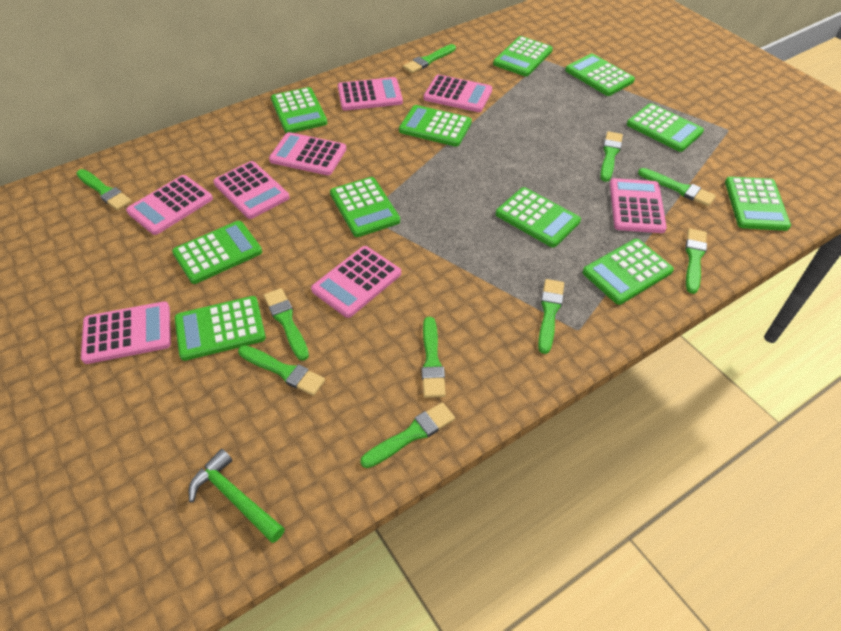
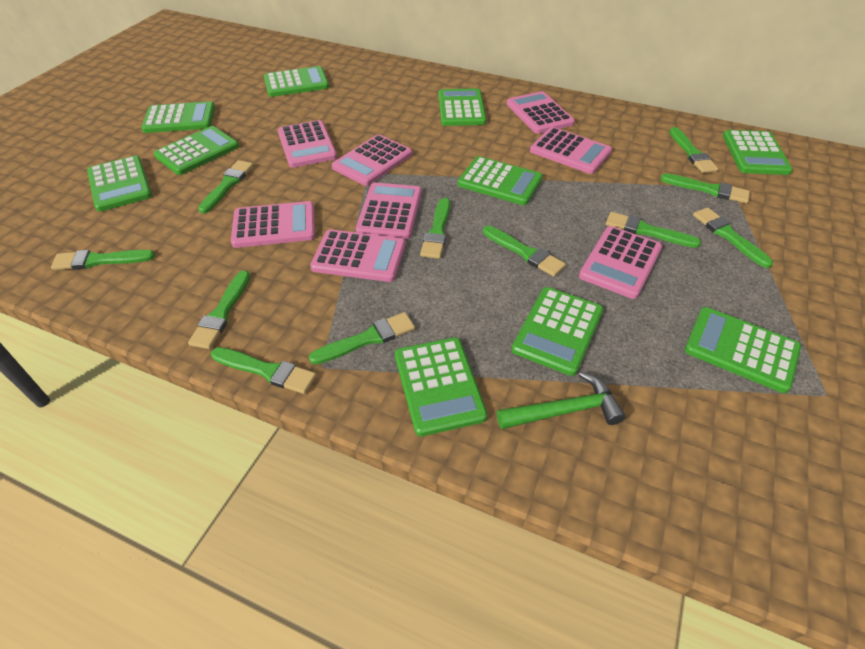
green brush: [76,169,131,210] [238,345,325,396] [264,288,309,361] [360,402,455,468] [403,44,456,73] [422,317,446,398] [538,279,564,354] [600,131,623,182] [638,168,716,206] [685,228,707,294] = 10 -> [51,250,155,270] [188,270,250,349] [198,160,254,214] [211,347,316,394] [309,312,415,364] [420,198,450,259] [483,226,566,277] [606,212,701,248] [660,173,750,203] [669,127,718,173] [693,207,773,268] = 11
green calculator: [172,221,262,284] [175,296,266,361] [271,87,327,133] [330,177,400,237] [399,105,472,147] [493,36,553,76] [496,187,581,248] [565,54,635,96] [582,239,674,305] [627,103,704,152] [725,177,791,231] = 11 -> [87,156,152,212] [141,101,215,133] [154,126,239,175] [264,66,329,97] [395,337,488,437] [439,88,486,126] [458,156,543,205] [512,287,603,376] [685,307,801,393] [723,130,793,175] = 10

